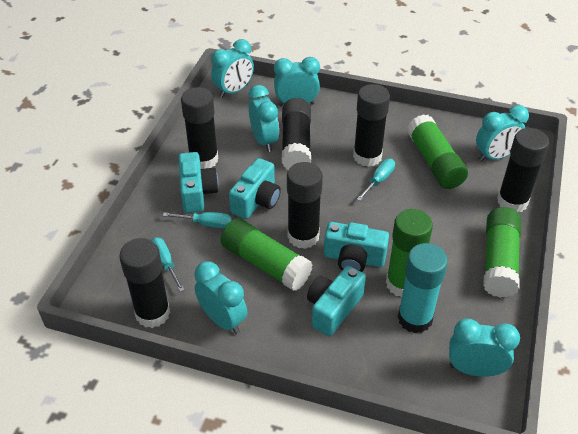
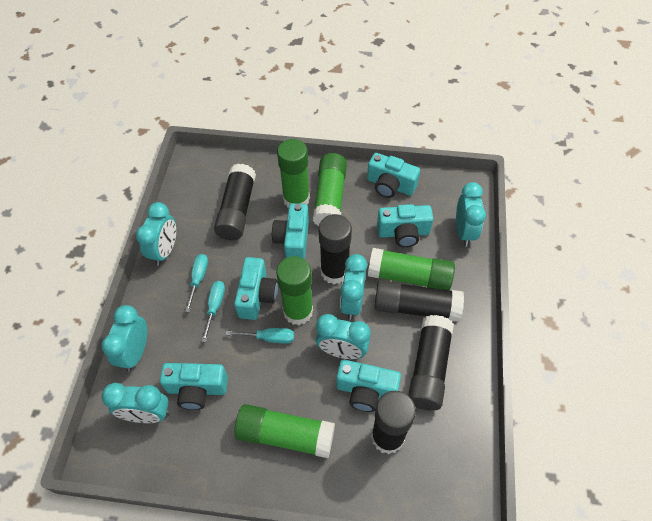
black glue stick: [119,238,170,328] [181,87,218,169] [281,98,311,170] [287,162,323,249] [353,84,390,167] [497,128,549,212] = 6 -> [214,164,256,240] [318,214,352,284] [371,391,416,454] [374,280,464,322] [408,315,454,411] = 5
green glue stick: [221,218,313,291] [386,209,433,297] [407,114,468,189] [483,207,521,298] = 4 -> [234,404,335,458] [276,256,313,325] [277,139,310,208] [313,153,347,227] [368,248,455,290] = 5
turquoise camera: [178,152,219,213] [229,158,281,219] [307,266,366,336] [324,222,389,272] = 4 -> [160,363,228,410] [234,257,278,320] [272,203,309,260] [336,360,401,412] [367,153,420,198] [377,204,433,247] = 6
turquoise glue stick: [398,243,448,333] = 1 -> none = 0

